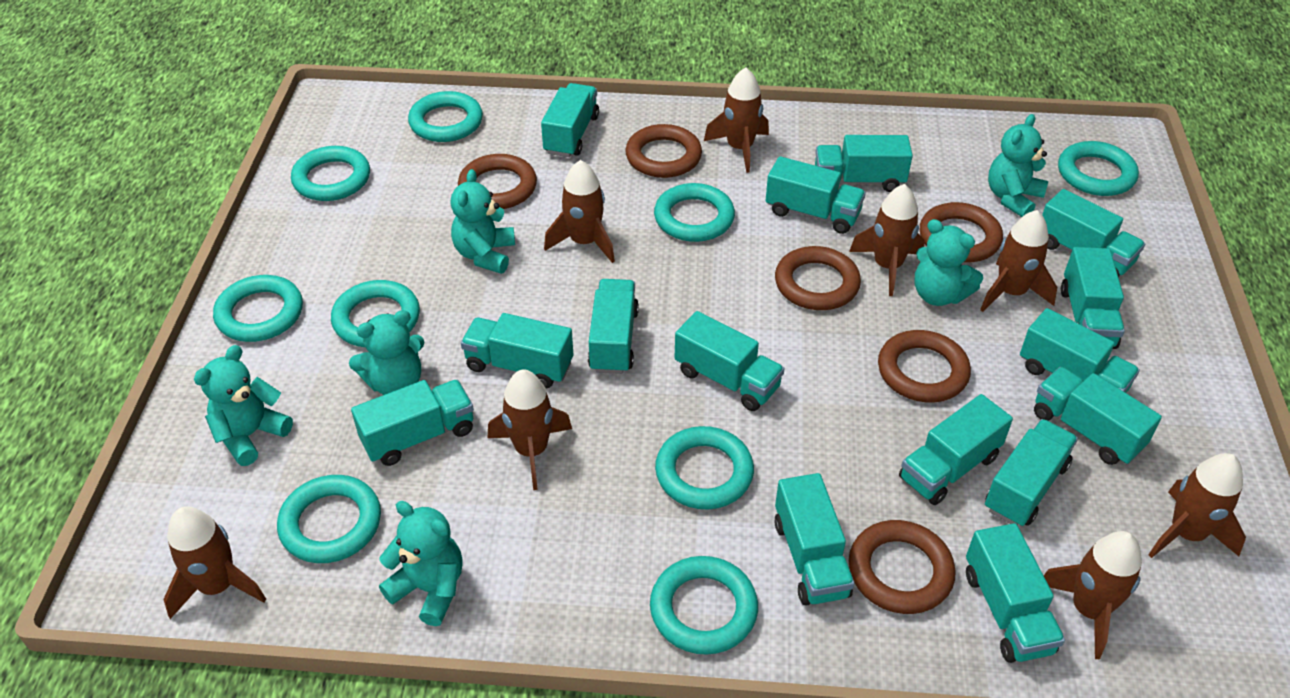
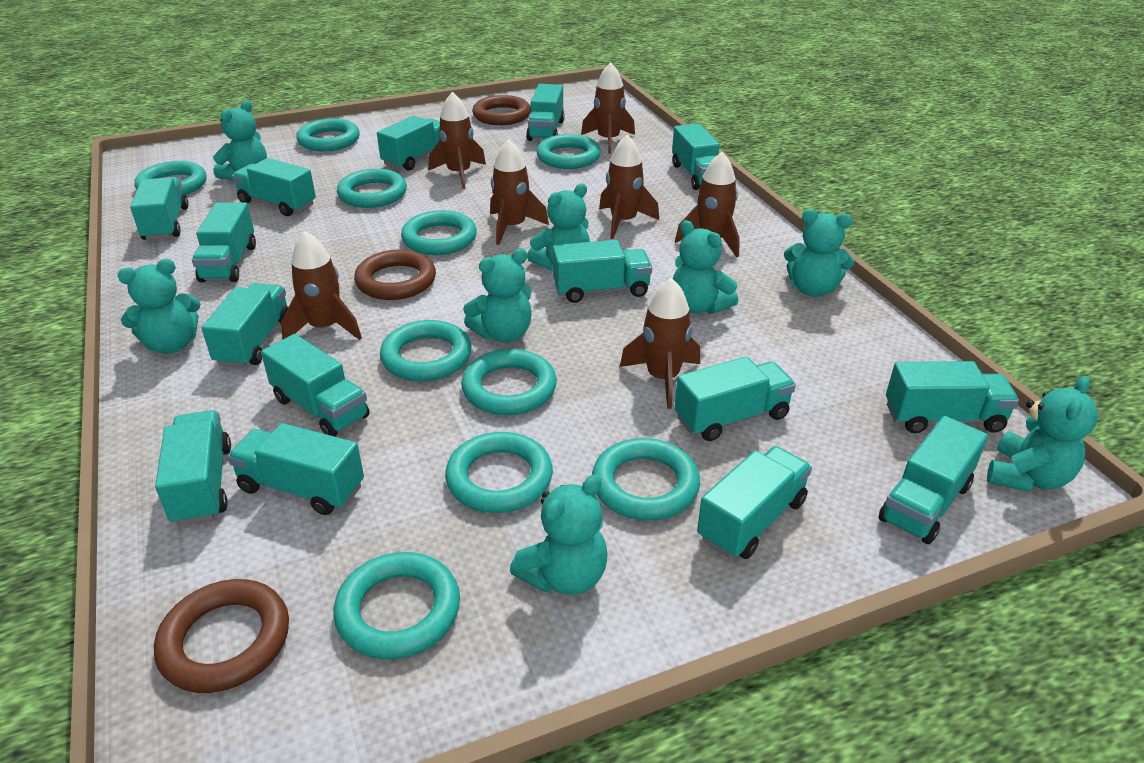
brown ring: [458,154,537,209] [625,124,702,178] [775,246,861,310] [849,520,955,614] [878,330,971,402] [920,202,1003,263] = 6 -> [154,579,289,693] [354,250,436,300] [472,95,531,125] = 3
brown rocket: [163,507,266,619] [488,369,572,490] [544,160,615,263] [704,67,769,173] [849,184,925,296] [980,210,1057,312] [1043,531,1142,659] [1149,453,1246,558] = 8 -> [281,231,362,340] [428,92,486,189] [490,139,549,245] [581,62,635,154] [599,135,659,239] [620,278,700,409] [675,152,740,257] = 7
turquoise ring: [213,275,303,342] [277,475,381,563] [291,146,370,201] [331,280,420,347] [408,91,483,142] [650,556,758,655] [654,183,735,242] [655,426,754,509] [1058,141,1139,196] = 9 -> [134,161,207,195] [296,118,360,151] [333,552,460,659] [337,169,407,208] [380,320,472,381] [401,210,477,255] [445,432,553,513] [461,349,557,415] [536,134,601,169] [592,438,700,521] = 10
turquoise teddy bear: [194,345,293,466] [349,310,425,395] [379,501,463,626] [450,169,515,274] [915,219,983,306] [988,114,1048,217] = 6 -> [118,259,201,354] [213,100,267,180] [463,248,532,342] [510,474,608,595] [527,183,590,271] [673,220,738,314] [784,209,854,297] [987,376,1098,492] = 8

